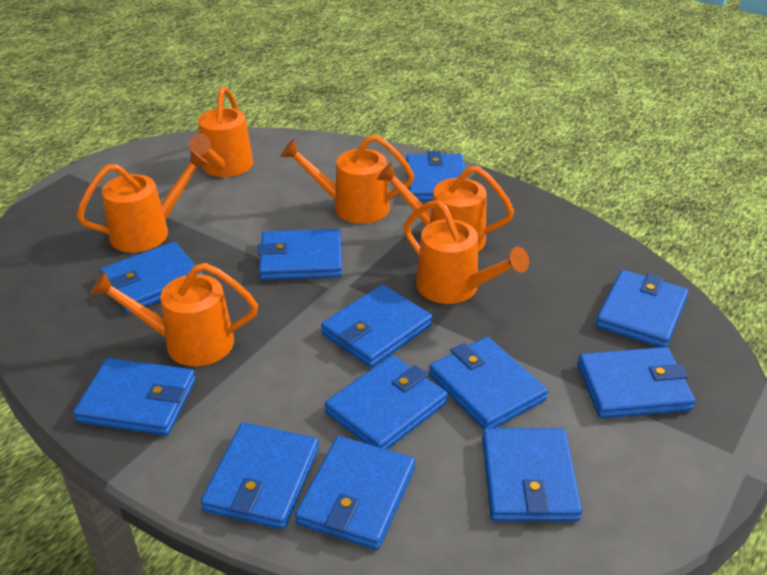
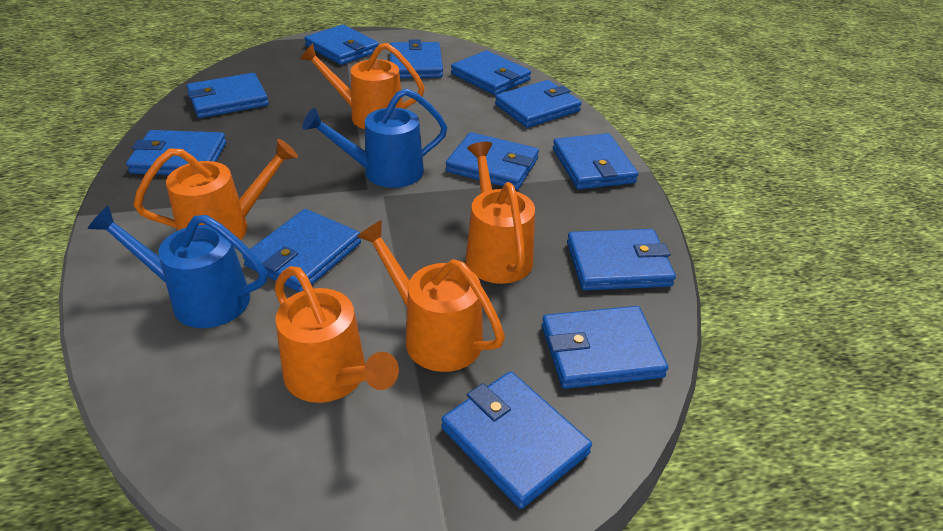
blue watering can: none = 0 -> [88,205,267,328] [302,88,448,188] = 2
orange watering can: [77,149,209,253] [91,263,258,367] [189,86,253,177] [281,135,414,224] [377,162,514,252] [404,200,529,304] = 6 -> [134,139,298,240] [275,266,399,403] [300,43,425,129] [357,220,505,372] [465,142,535,284] = 5

